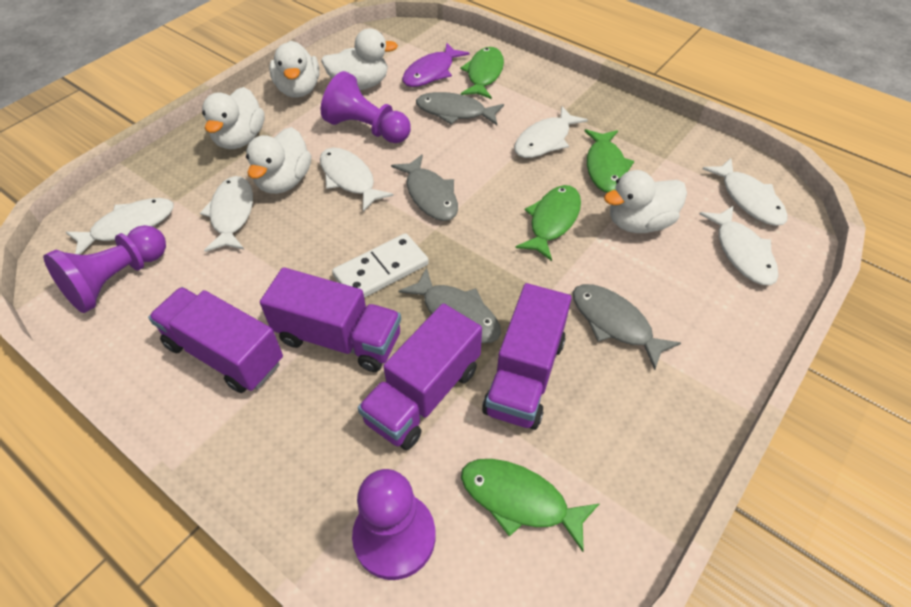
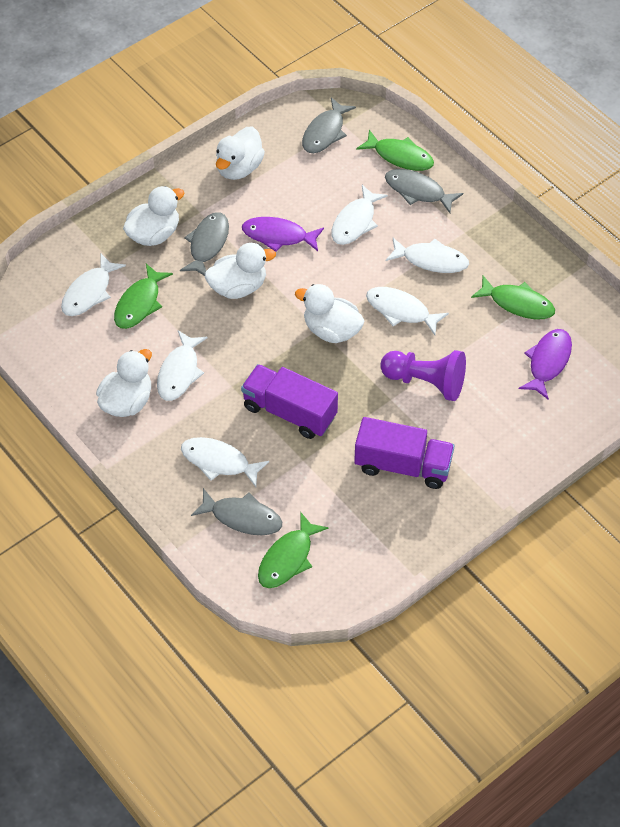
purple fish: [402,43,470,87] = 1 -> [242,217,324,252] [519,329,572,400] = 2
purple pawn: [43,225,166,313] [321,71,411,143] [352,469,436,580] = 3 -> [380,350,466,401] = 1
purple truck: [148,287,283,393] [260,267,401,372] [358,303,482,450] [482,283,572,430] = 4 -> [241,364,338,439] [354,417,455,489] = 2
white domino: [332,233,429,298] = 1 -> none = 0

